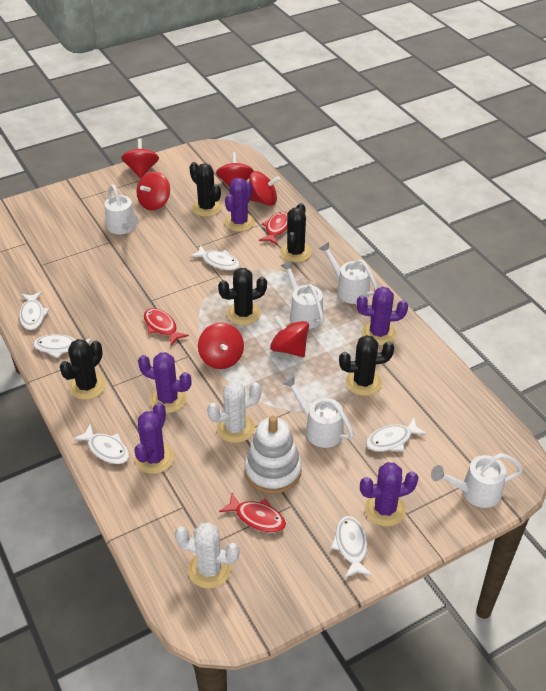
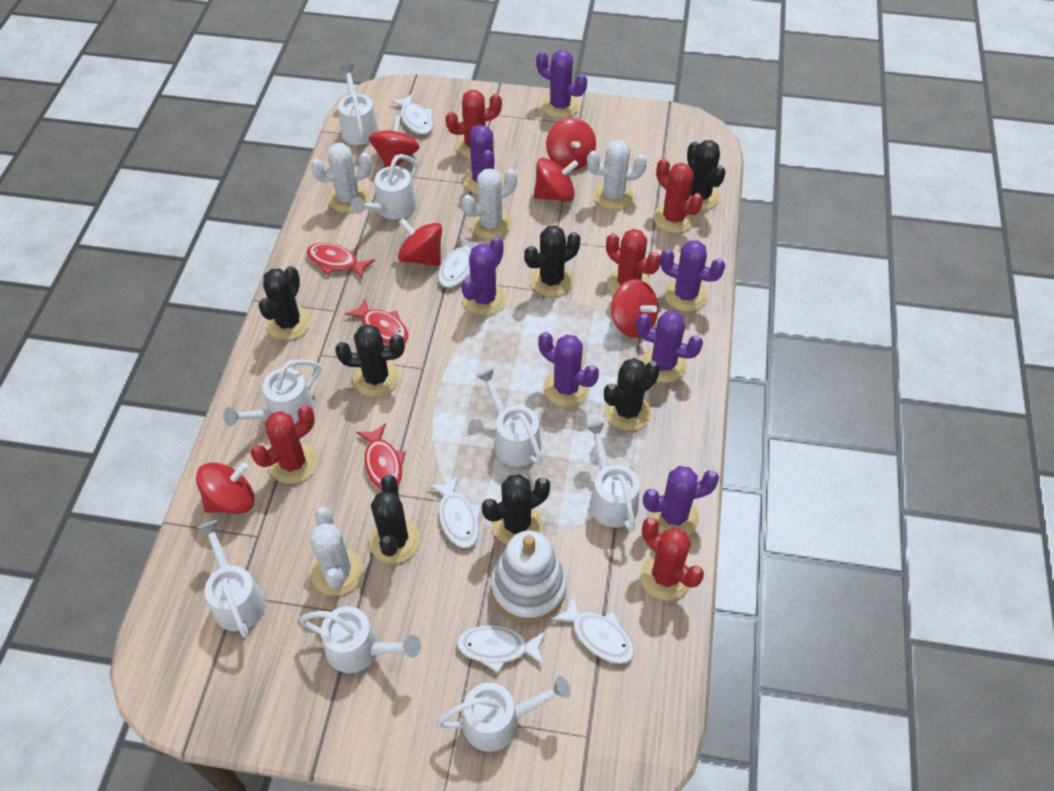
black cactus: [59,339,106,400] [189,162,222,217] [218,268,267,325] [280,203,312,263] [339,335,394,396] = 5 -> [259,266,311,340] [335,324,404,397] [369,475,420,564] [482,474,550,545] [524,225,580,297] [604,358,660,431] [687,140,726,210] = 7
purple cactus: [134,402,174,474] [138,352,192,413] [224,178,255,232] [357,287,408,345] [360,462,419,527] = 5 -> [461,237,506,316] [463,125,503,194] [536,50,587,118] [539,332,599,407] [636,311,703,383] [643,466,719,536] [660,240,725,312] = 7
red cactus: none = 0 -> [251,405,317,484] [446,90,502,158] [606,229,661,294] [640,518,704,600] [654,158,703,233] = 5
white cactus: [175,522,240,589] [207,381,262,443] = 2 -> [310,143,372,213] [310,507,363,596] [462,168,517,239] [587,139,647,209] = 4
white fish: [19,291,50,330] [33,334,92,359] [73,424,129,464] [189,246,240,270] [331,516,372,578] [366,418,427,452] = 6 -> [391,93,433,135] [429,475,481,548] [438,236,484,288] [457,626,546,673] [552,595,634,664] = 5
white watering can: [105,185,139,234] [281,261,324,329] [282,375,354,448] [318,242,378,304] [431,453,523,508] = 5 -> [198,520,266,638] [223,359,321,426] [299,606,421,673] [338,64,379,145] [351,154,418,220] [436,676,571,752] [476,369,543,467] [586,422,640,532] = 8

